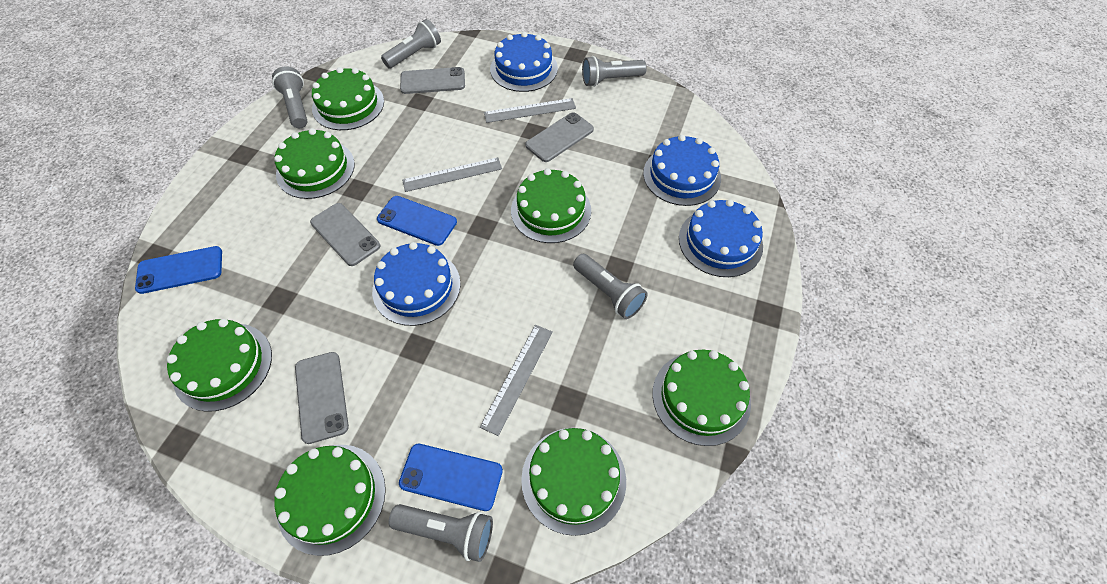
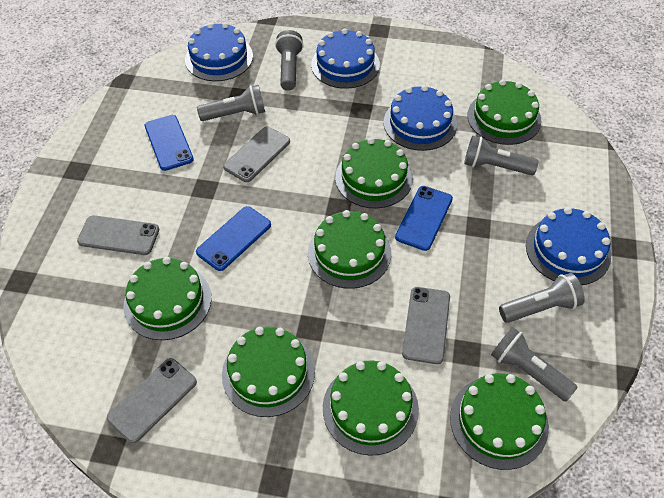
grey ruler: [402,157,502,192] [480,325,553,436] [484,98,576,123] = 3 -> none = 0

